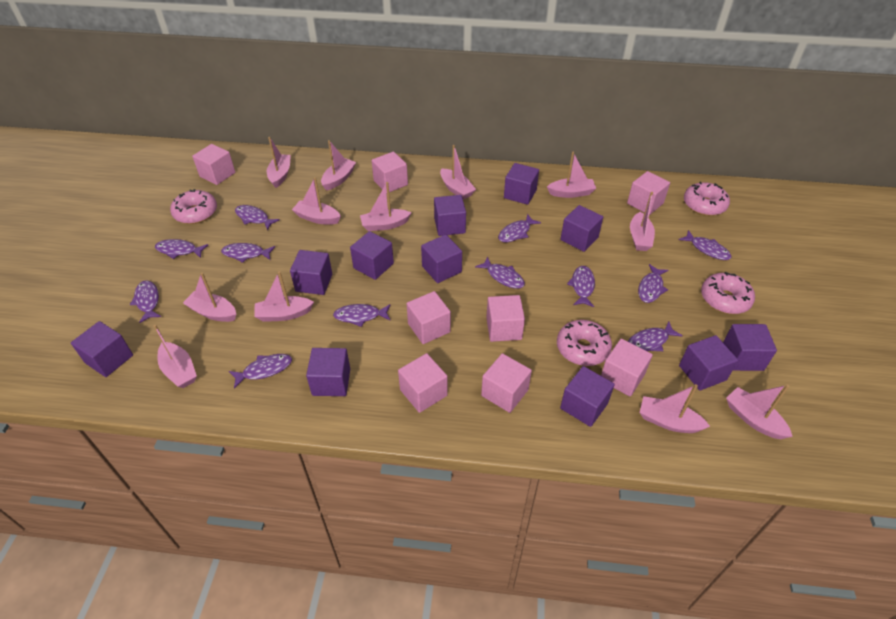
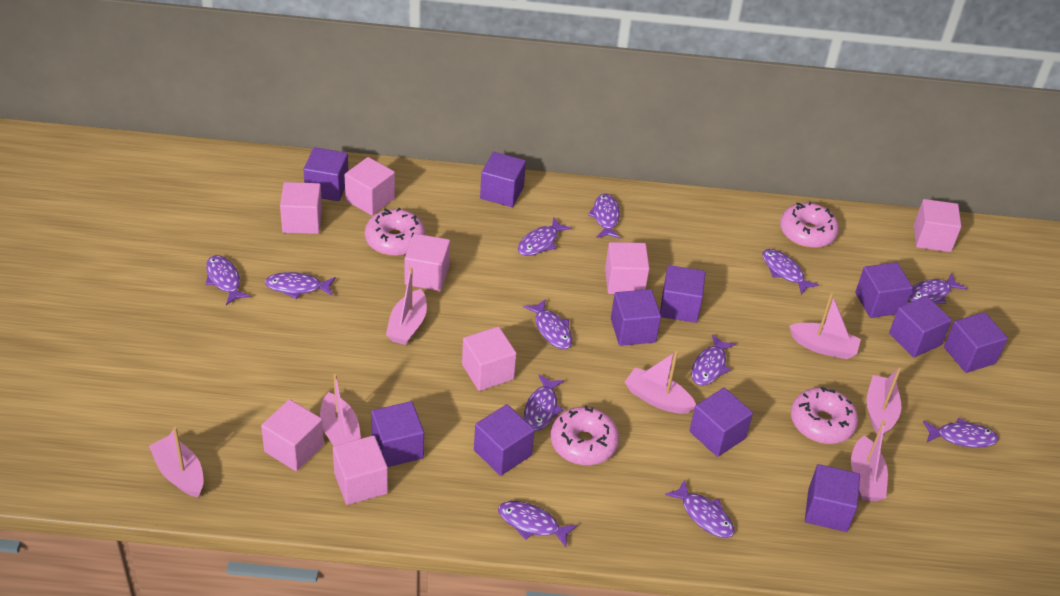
pink boat: [154,325,197,388] [183,273,236,322] [254,271,314,322] [267,137,291,188] [292,177,341,225] [321,140,356,191] [360,182,411,231] [440,145,476,200] [547,152,596,198] [630,192,655,251] [640,384,710,433] [726,385,793,439] = 12 -> [149,427,204,497] [320,374,361,446] [386,267,427,345] [625,351,696,414] [789,293,861,359] [851,420,888,501] [866,367,902,434] = 7

